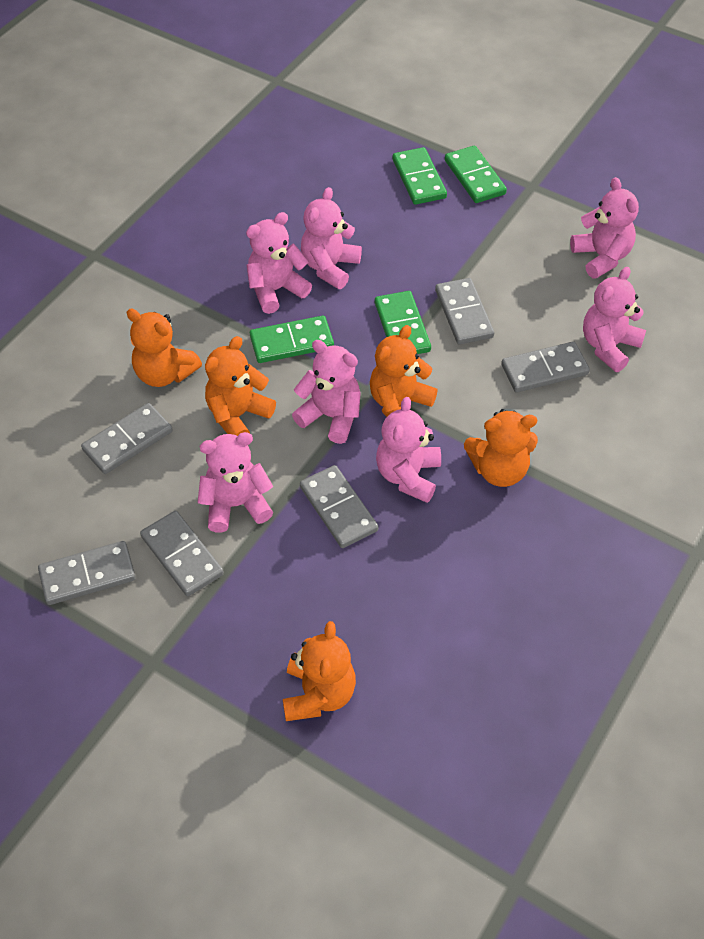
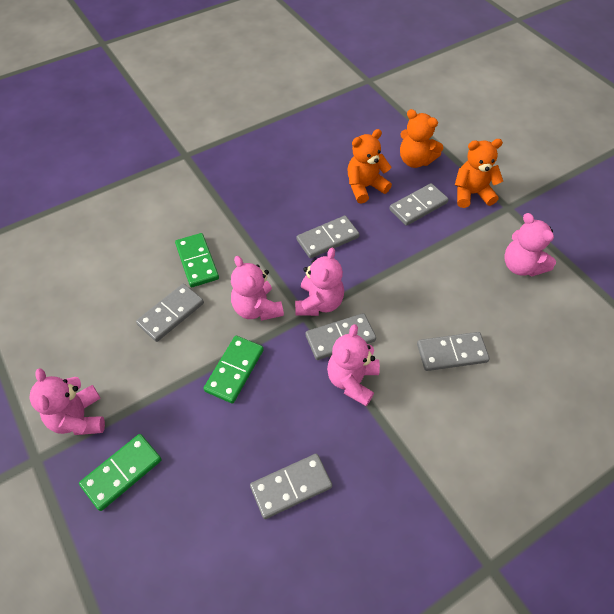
green domino: [250,316,334,363] [375,291,431,354] [393,147,447,205] [445,146,507,203] = 4 -> [79,434,162,511] [175,233,219,287] [203,336,264,404] = 3
orange teddy bear: [126,309,202,387] [205,336,276,436] [283,621,356,721] [370,325,438,417] [464,409,538,487] = 5 -> [347,129,392,204] [400,109,443,168] [455,139,503,208] = 3
pink teddy bear: [198,432,273,533] [246,212,312,314] [292,340,361,444] [301,187,362,289] [376,397,441,503] [570,177,639,279] [583,267,646,372] = 7 -> [29,368,105,435] [231,256,284,321] [295,248,344,316] [327,324,380,406] [504,213,556,277] = 5

